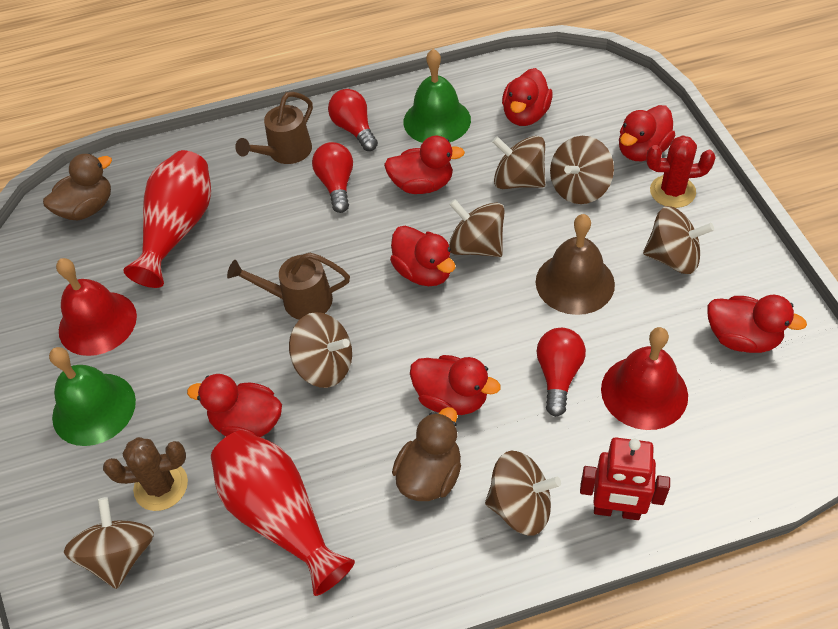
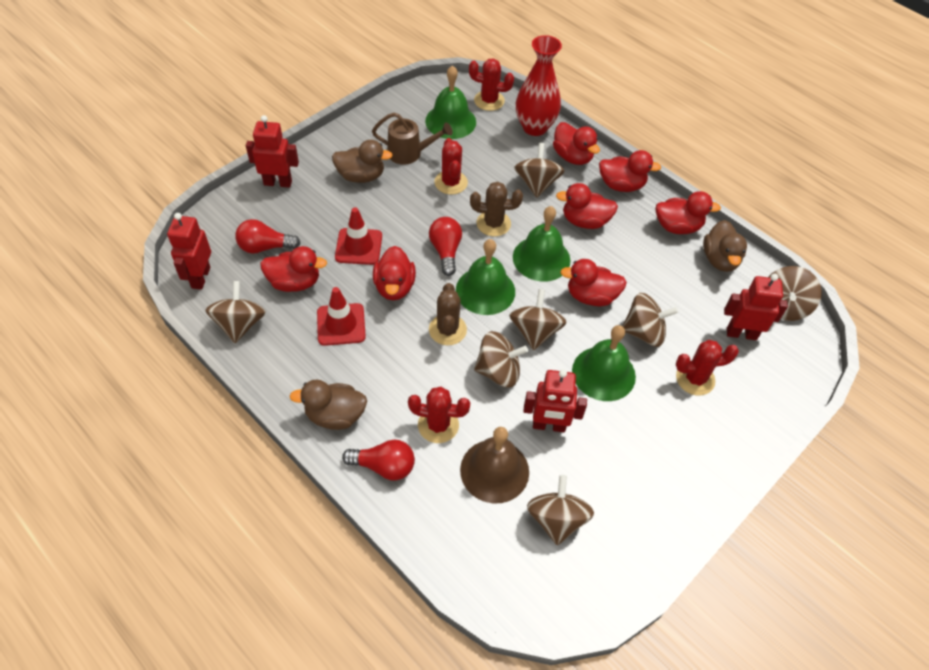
brown cactus: [103,437,188,511] = 1 -> [429,283,467,345] [470,182,523,236] = 2
brown duck: [43,153,112,220] [392,407,461,501] = 2 -> [290,379,367,430] [332,140,393,183] [703,220,747,272] = 3
brown watering can: [227,253,350,320] [235,92,313,164] = 2 -> [372,113,453,165] = 1
green bell: [49,347,136,446] [403,49,471,143] = 2 -> [425,65,476,139] [456,239,515,315] [513,206,570,282] [572,325,636,401] = 4
red bell: [56,258,137,356] [601,327,688,430] = 2 -> none = 0
red cactus: [646,135,716,208] = 1 -> [408,387,470,443] [434,138,468,194] [469,58,514,111] [676,340,739,395] = 4
red robot: [580,438,670,520] = 1 -> [167,213,211,290] [246,115,299,188] [523,369,587,432] [724,274,788,340] = 4
red traffic cone: none = 0 -> [317,287,366,346] [335,207,382,265] = 2
red vase: [123,150,211,288] [211,430,355,596] = 2 -> [516,35,562,136] = 1

